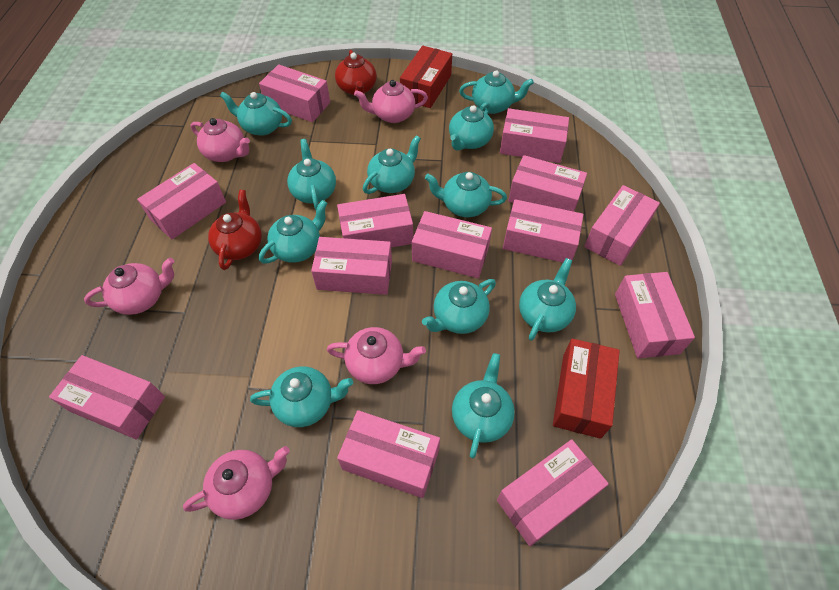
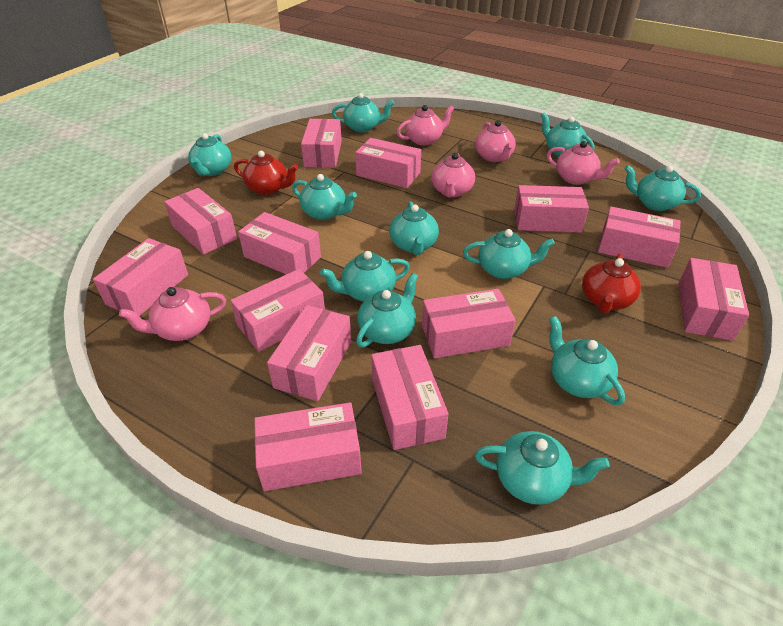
red box: [400,46,452,108] [553,339,620,439] = 2 -> none = 0

